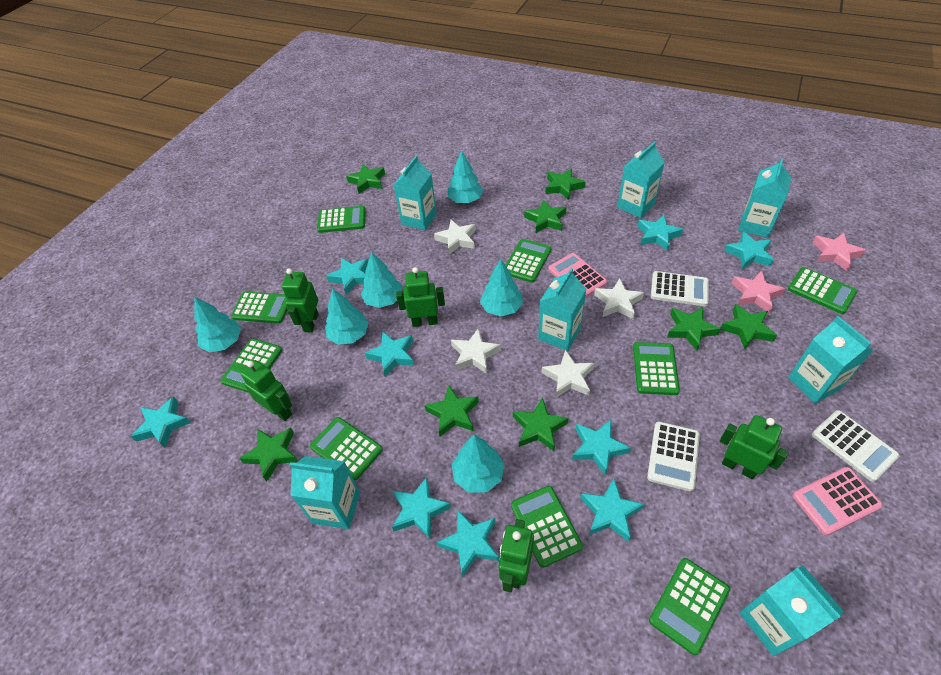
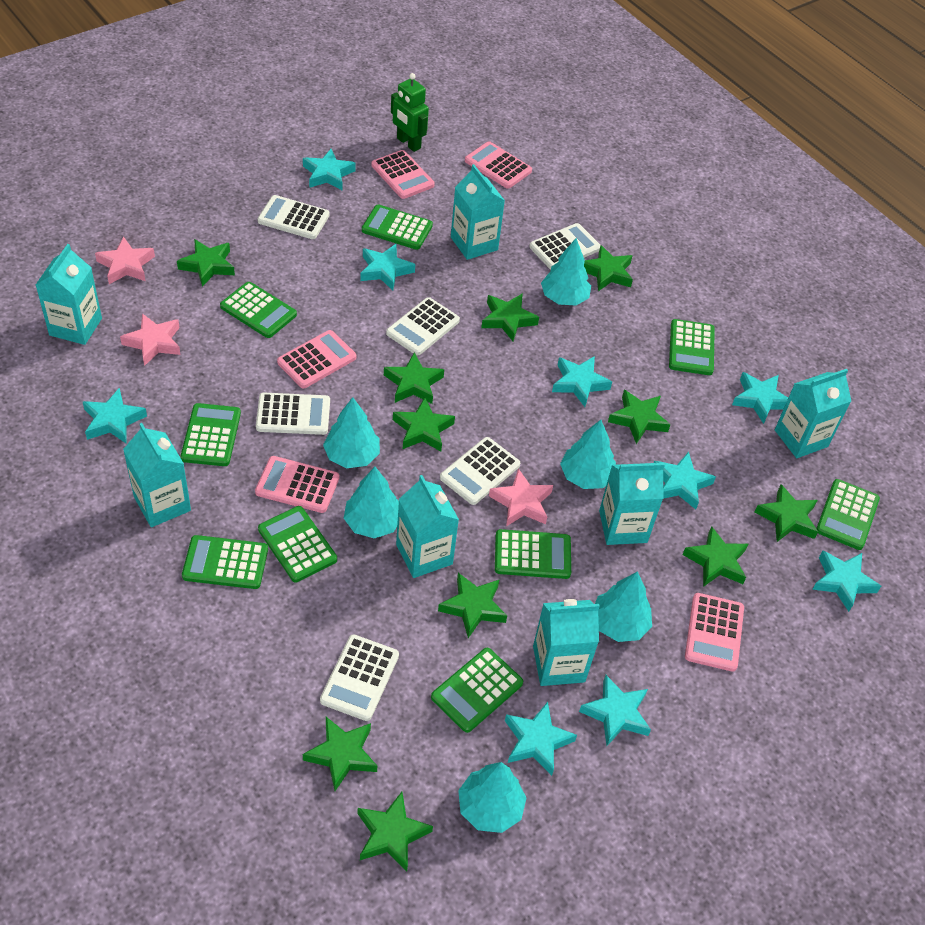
green robot: [240,360,292,421] [282,268,318,332] [396,267,445,327] [498,519,534,593] [720,415,788,479] = 5 -> [391,73,429,152] = 1
green star: [239,428,298,482] [346,164,385,194] [424,385,479,436] [513,398,569,451] [524,199,566,233] [545,168,586,200] [667,307,721,350] [721,304,777,349] = 8 -> [177,239,235,287] [303,717,377,791] [358,792,433,872] [384,352,444,404] [393,398,455,451] [438,573,507,638] [481,293,539,341] [584,245,633,291] [608,390,671,444] [683,526,748,587] [754,484,818,542] = 11
pink calculator: [548,253,607,298] [792,467,883,535] = 2 -> [255,456,339,513] [277,330,356,388] [371,150,435,199] [465,141,532,189] [685,593,744,672] = 5
pink star: [731,271,786,313] [812,233,866,271] = 2 -> [95,236,155,284] [120,313,180,366] [489,468,553,526] = 3
white calculator: [647,421,700,491] [651,271,709,306] [812,410,900,482] = 3 -> [256,393,330,435] [258,195,330,239] [320,634,399,721] [386,297,460,355] [440,437,520,505] [529,223,600,270] = 6
white star: [434,220,476,255] [451,328,501,374] [542,350,595,398] [594,278,644,319] = 4 -> none = 0

